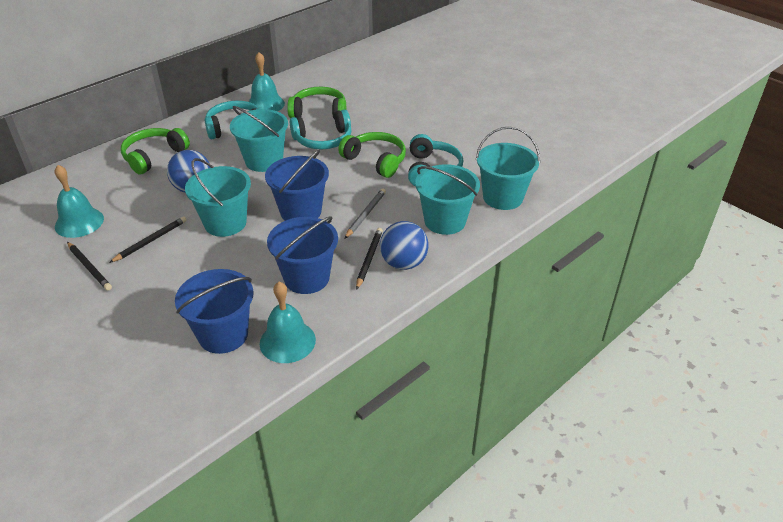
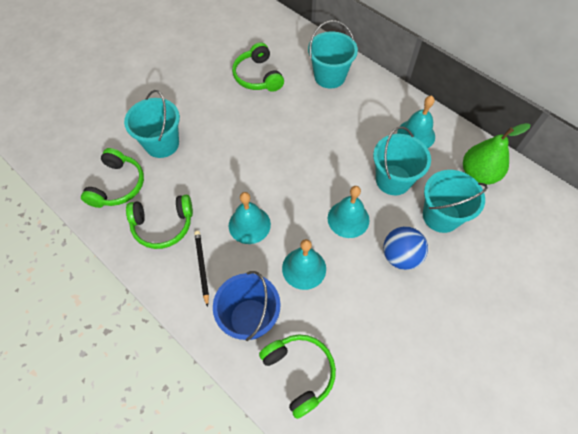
black pencil: [67,242,112,290] [109,216,187,263] [356,228,383,290] = 3 -> [194,231,209,307] = 1
blue ball: [167,150,211,192] [380,221,428,270] = 2 -> [383,226,428,270] = 1
blue bucket: [175,269,254,354] [265,149,329,221] [267,216,338,294] = 3 -> [213,271,281,341] = 1
green headphones: [121,128,190,174] [287,87,346,119] [338,132,406,178] = 3 -> [81,148,144,208] [126,194,193,249] [232,42,284,92] [259,334,336,419] = 4
green pear: none = 0 -> [463,123,531,185] = 1
grey pencil: [344,188,386,239] = 1 -> none = 0
turquoise bell: [55,165,104,238] [248,52,285,112] [260,282,316,363] = 3 -> [229,192,271,244] [282,239,326,290] [328,186,370,238] [397,96,435,148] = 4
turquoise headphones: [204,101,262,139] [290,109,352,149] [408,134,463,186] = 3 -> none = 0

